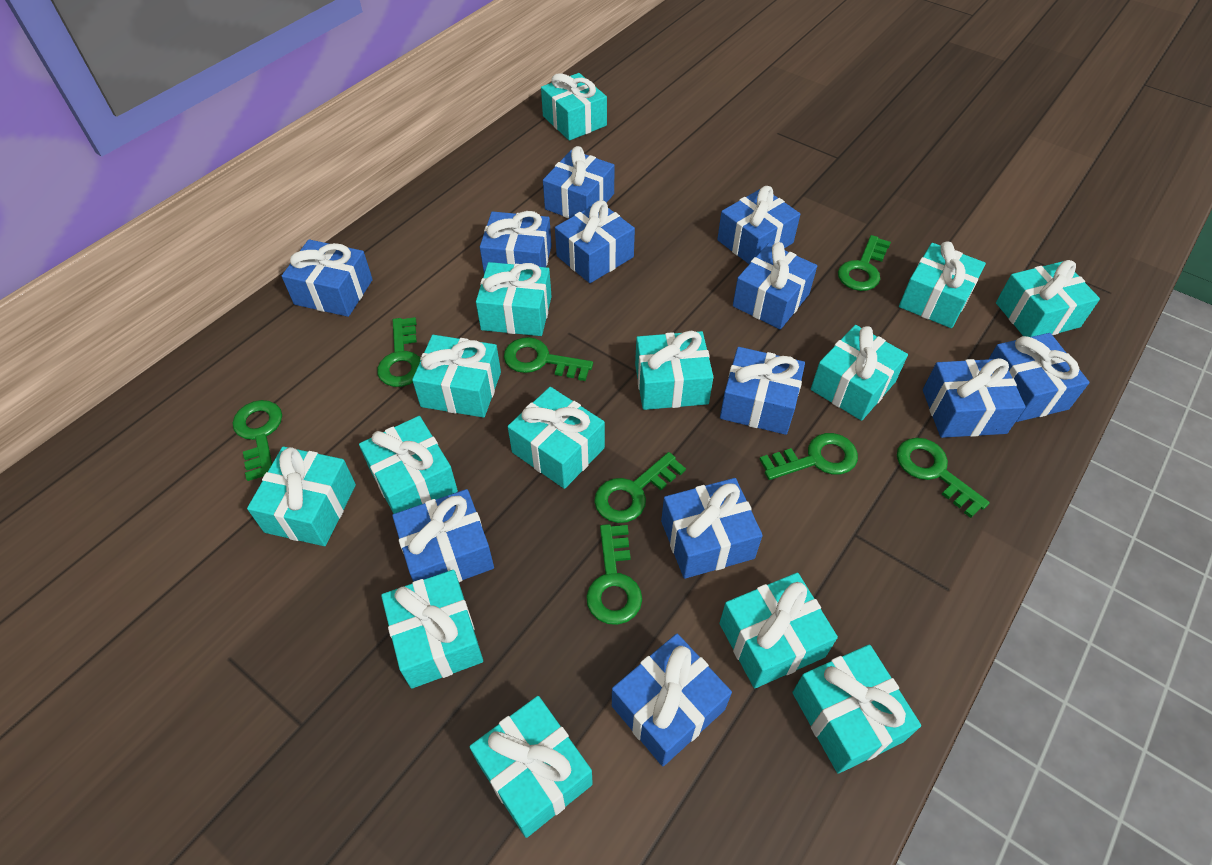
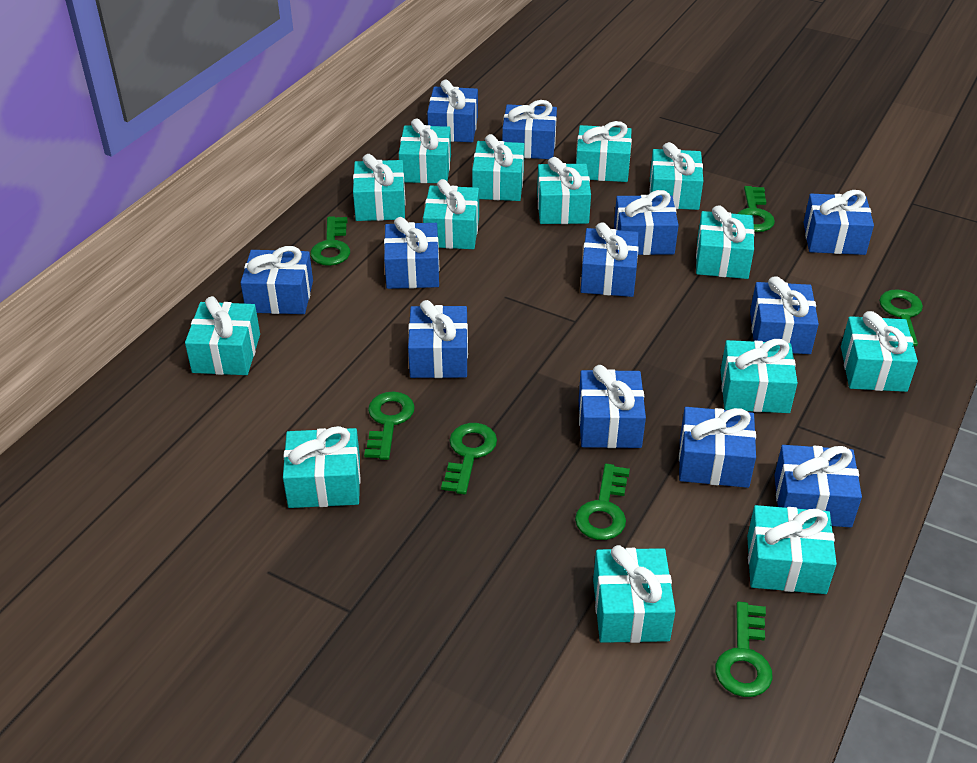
green key: [233,400,282,481] [377,317,420,387] [504,337,593,381] [586,524,642,625] [594,452,686,523] [759,433,858,480] [838,235,891,291] [897,438,990,518] = 8 -> [310,216,350,266] [364,391,415,460] [441,423,497,495] [575,464,630,540] [715,602,773,697] [737,186,775,232] [879,289,923,346] = 7

